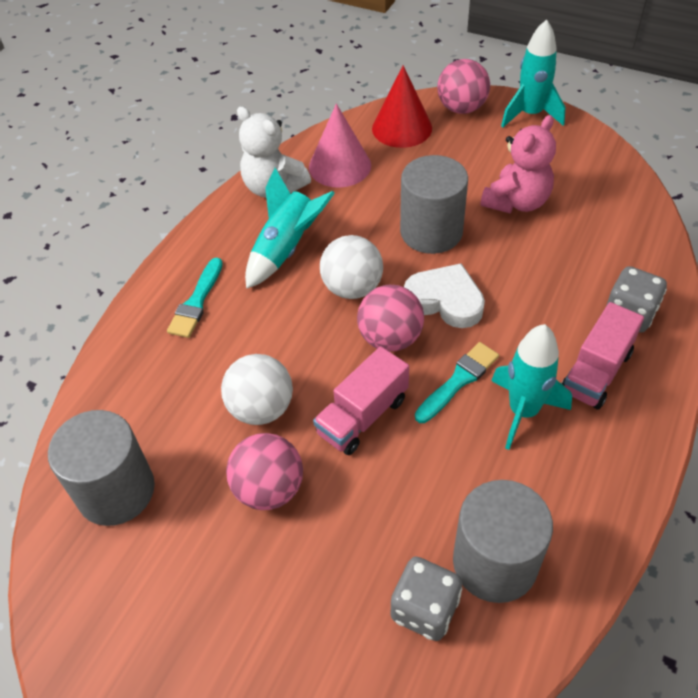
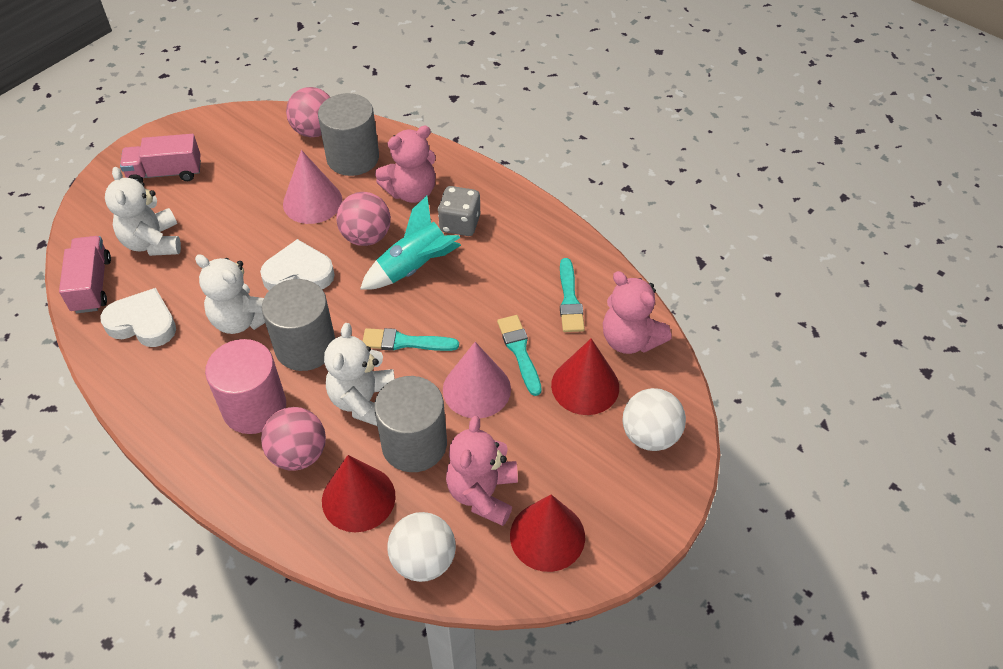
grey dice: [391,556,462,641] [606,266,667,333] = 2 -> [438,186,480,236] = 1
pink cone: [309,104,371,188] = 1 -> [283,150,342,224] [443,342,511,418] = 2
pink cylinder: none = 0 -> [205,339,286,434] = 1
pink teddy bear: [480,115,556,213] = 1 -> [375,126,436,203] [446,416,518,526] [603,271,672,354] = 3
red cone: [372,65,432,148] = 1 -> [322,455,396,532] [510,495,585,572] [551,338,619,415] = 3
turquoise brush: [167,258,223,338] [415,342,499,423] = 2 -> [363,328,459,351] [497,315,542,396] [560,258,585,332] = 3
turquoise rocket: [245,168,335,289] [491,324,572,450] [501,19,565,127] = 3 -> [360,196,461,290] = 1
white heart: [404,263,485,328] = 1 -> [100,288,176,347] [260,239,335,291] = 2
white teddy bear: [237,106,311,198] = 1 -> [105,167,181,256] [195,254,265,334] [324,323,395,426] = 3

